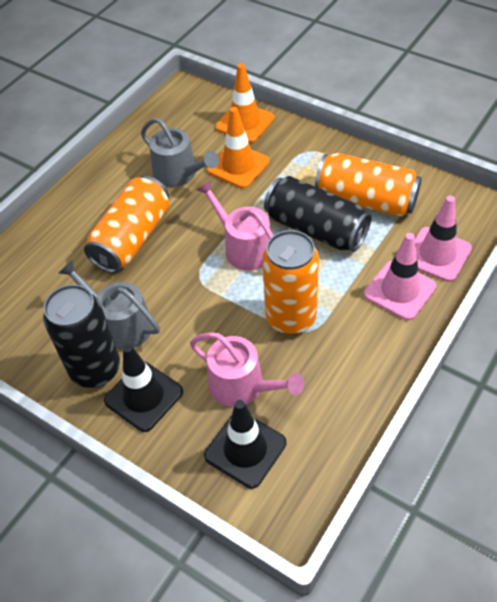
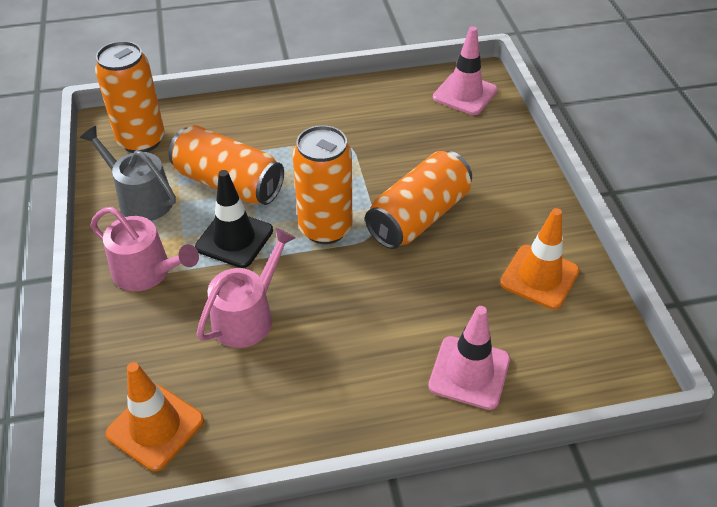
black can: [43,284,120,388] [264,176,371,252] = 2 -> none = 0
black traffic cone: [104,344,183,432] [204,400,286,489] = 2 -> [195,170,273,268] = 1
grey watering can: [59,260,160,349] [141,118,219,187] = 2 -> [80,126,176,221] = 1
orange can: [84,176,169,273] [262,230,319,335] [315,153,422,217] = 3 -> [95,41,165,153] [169,125,284,205] [293,125,352,244] [365,151,472,249] = 4

